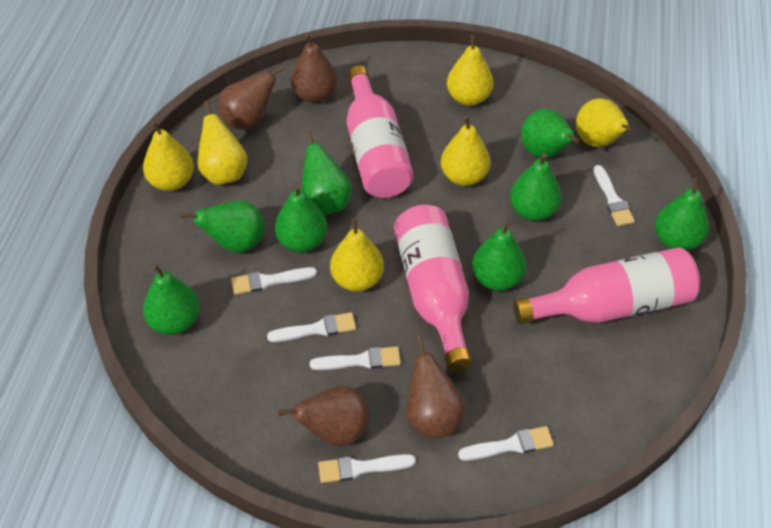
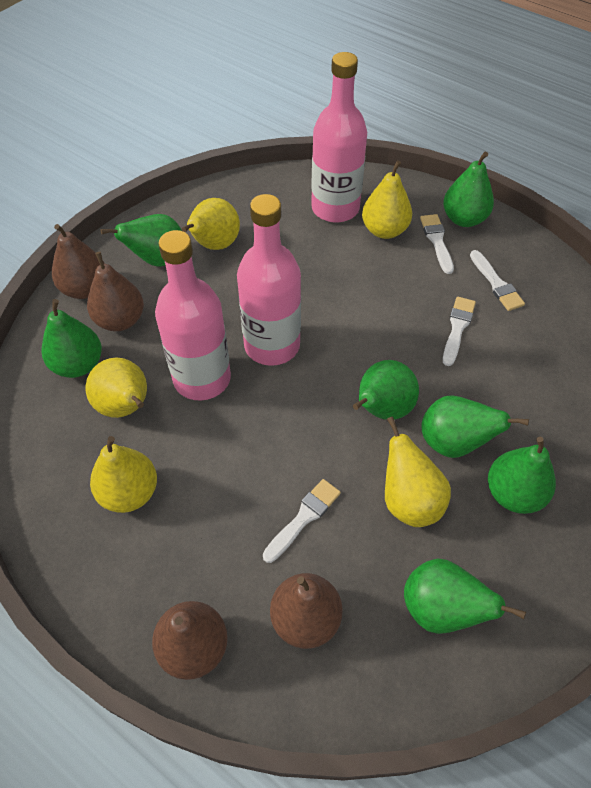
green pear: [143,264,200,335] [180,200,265,253] [275,185,327,252] [301,130,352,215] [472,219,526,291] [510,153,562,221] [521,109,579,158] [655,178,709,251] = 8 -> [42,299,102,378] [100,214,182,267] [353,360,419,420] [404,559,526,634] [421,395,529,458] [443,152,494,227] [488,437,556,514] = 7
white brush: [231,267,317,295] [267,312,356,342] [310,346,401,370] [318,454,416,483] [458,426,554,461] [593,165,635,226] = 6 -> [263,479,341,563] [420,214,454,274] [443,297,476,366] [470,250,525,311] = 4
yellow pear: [143,121,194,191] [197,101,247,185] [330,218,384,292] [441,116,491,186] [447,35,494,106] [576,98,633,147] = 6 -> [86,358,147,418] [90,436,157,513] [182,198,240,250] [362,160,412,239] [385,417,451,527] = 5

